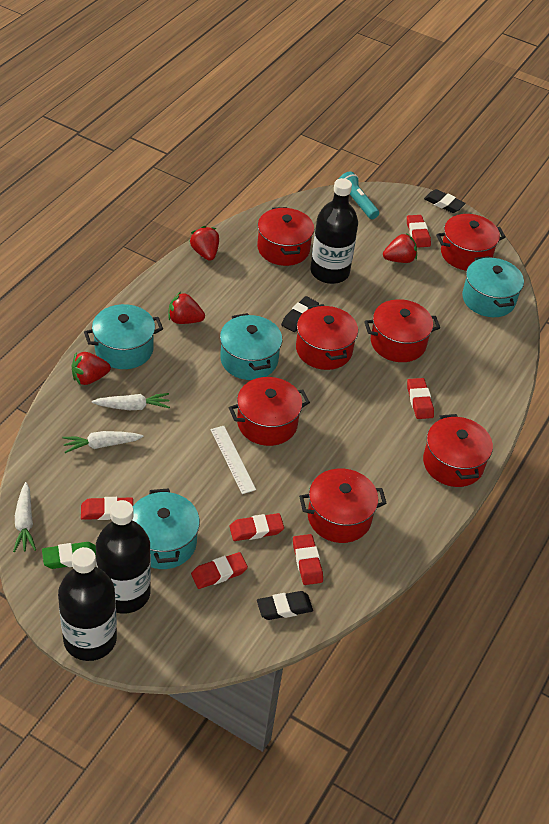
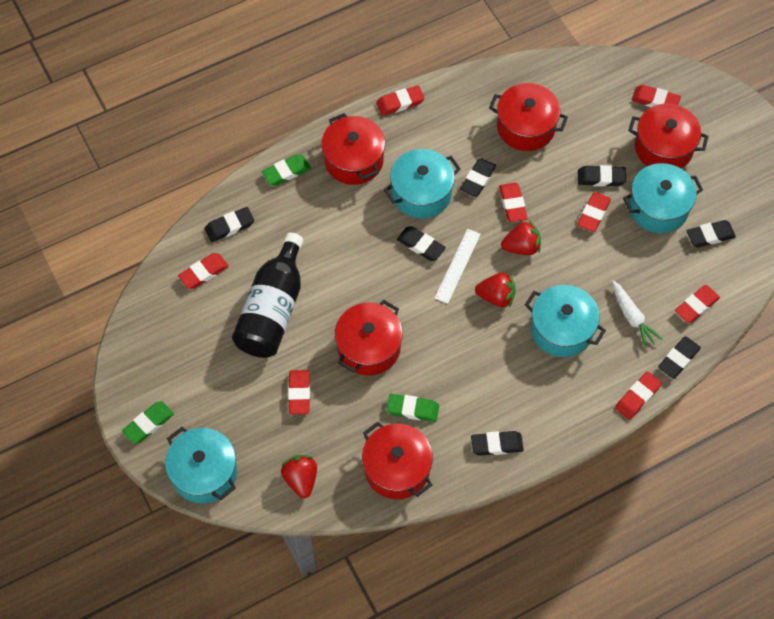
black bottle: [58,547,117,661] [96,500,151,614] [310,178,358,284] = 3 -> [232,233,303,358] = 1
black eraser: [257,591,313,620] [281,296,319,332] [424,189,466,213] = 3 -> [205,207,254,242] [397,226,446,261] [460,158,496,197] [471,431,524,456] [578,165,626,187] [658,336,701,379] [687,220,736,247] = 7
green eraser: [42,542,96,569] = 1 -> [122,401,174,444] [262,154,311,186] [387,394,439,422] = 3
red eraser: [81,497,133,520] [191,552,248,589] [230,513,284,541] [293,534,323,585] [407,215,431,248] [407,378,434,419] = 6 -> [178,253,229,289] [288,370,310,414] [376,85,425,116] [499,183,528,222] [577,192,611,232] [615,371,662,420] [632,85,681,107] [675,285,720,323] = 8
red pot: [229,377,310,446] [257,207,314,266] [296,304,358,370] [299,468,387,543] [364,299,440,362] [423,414,493,487] [436,214,506,271] = 7 -> [321,113,385,185] [335,300,403,376] [362,422,433,499] [489,83,568,151] [628,104,709,168] = 5
red strawberry: [71,352,111,385] [168,292,205,324] [190,226,219,261] [383,233,417,263] = 4 -> [281,455,317,498] [475,273,516,307] [501,220,541,255] = 3
turquoise flashlight: [339,171,379,219] = 1 -> none = 0
white carrot: [13,482,36,552] [62,431,144,453] [92,393,170,410] = 3 -> [612,280,663,349] = 1

